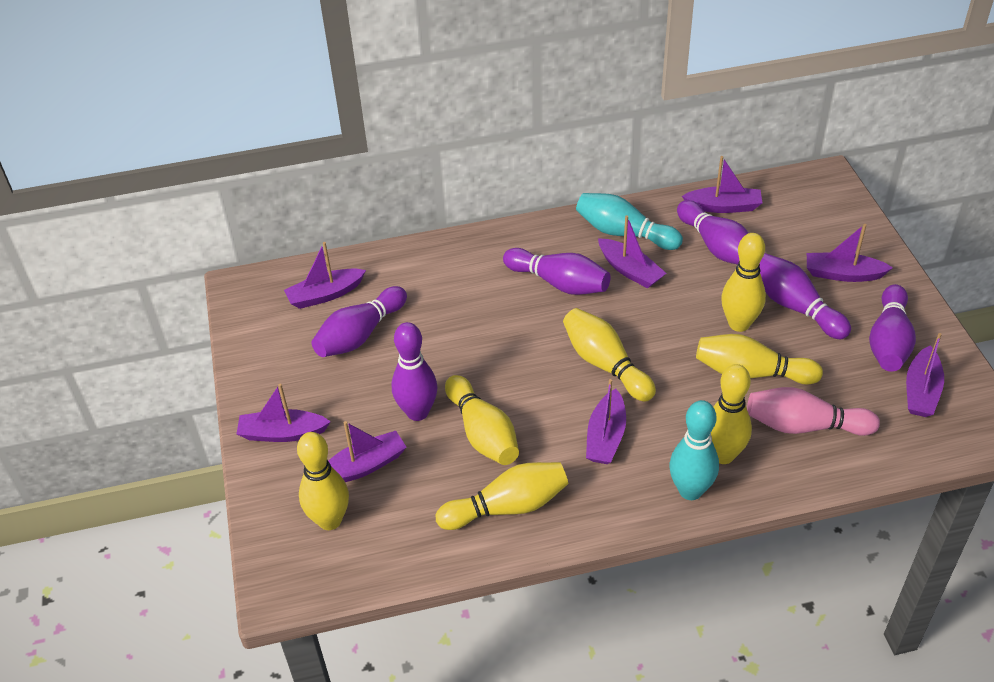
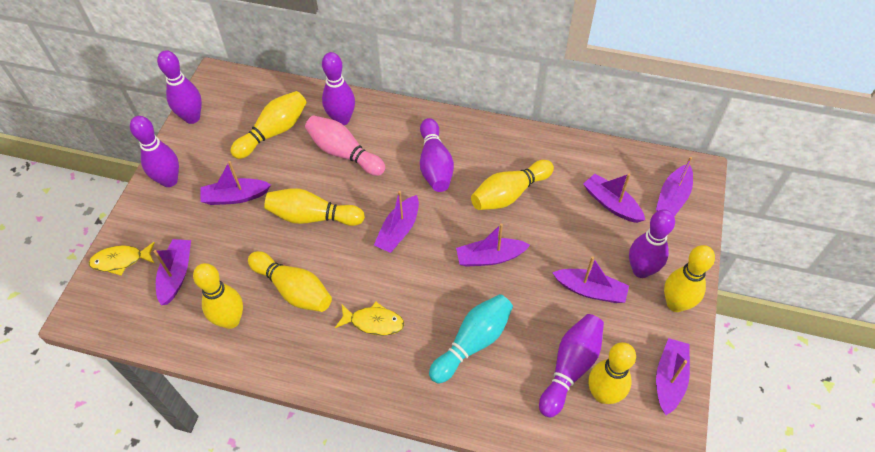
turquoise bowling pin: [576,193,683,250] [669,400,719,500] = 2 -> [429,294,513,383] = 1
yellow fish: none = 0 -> [89,242,155,276] [335,302,404,336] = 2

